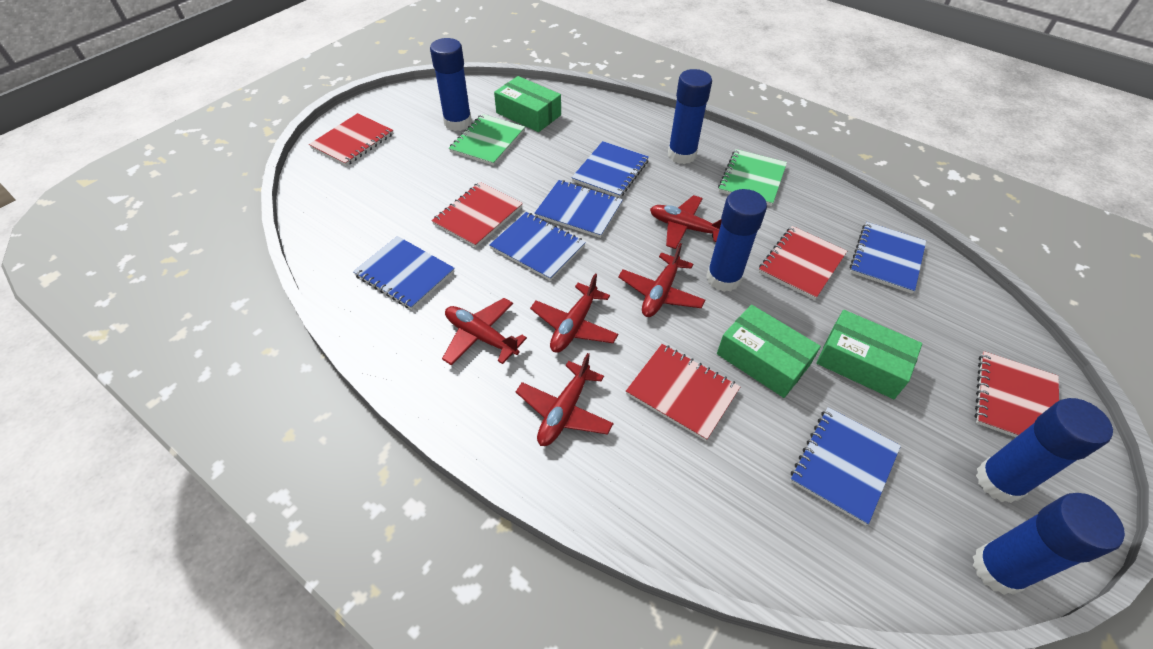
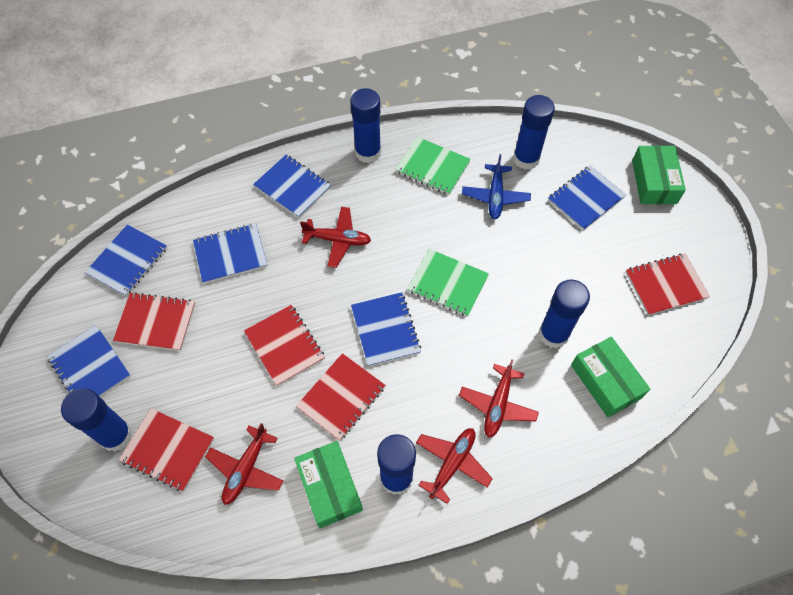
blue plane: none = 0 -> [462,154,531,219] = 1
red plane: [442,298,527,365] [516,353,614,446] [530,273,618,353] [618,243,705,317] [650,195,722,249] = 5 -> [205,423,283,505] [300,207,371,268] [416,428,493,504] [459,359,539,438] = 4

